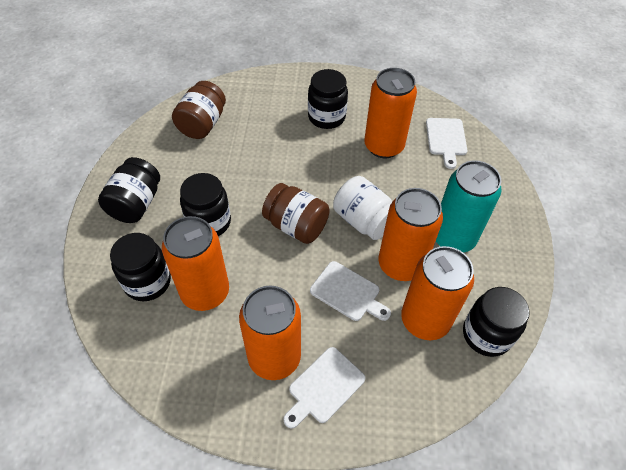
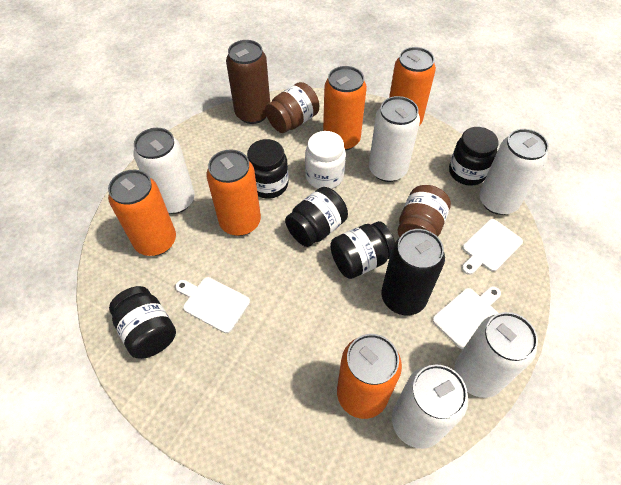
black can: none = 0 -> [381,229,445,315] = 1
brown can: none = 0 -> [226,40,270,124] = 1
turquoise can: [436,160,502,253] = 1 -> none = 0
white can: none = 0 -> [133,128,195,214] [369,96,420,182] [392,364,468,449] [454,312,538,398] [479,129,549,215] = 5

